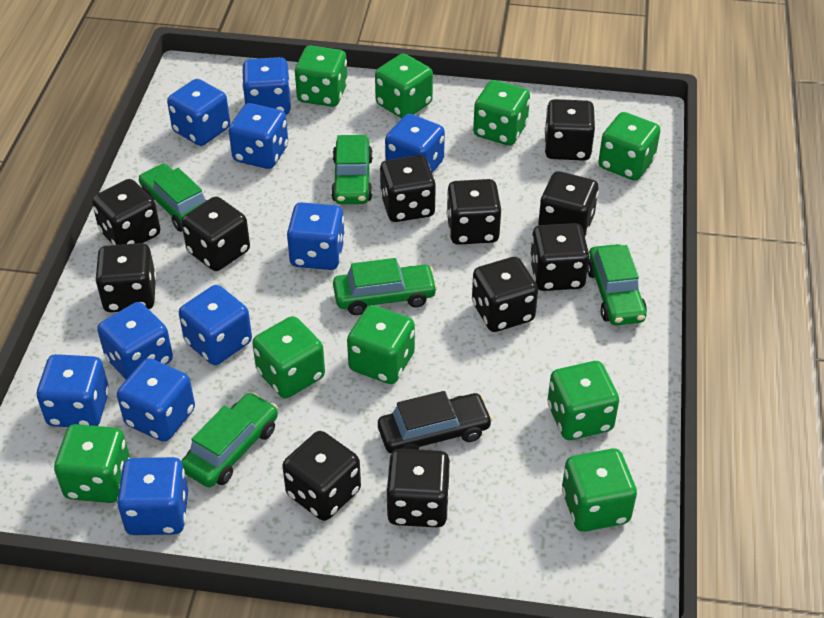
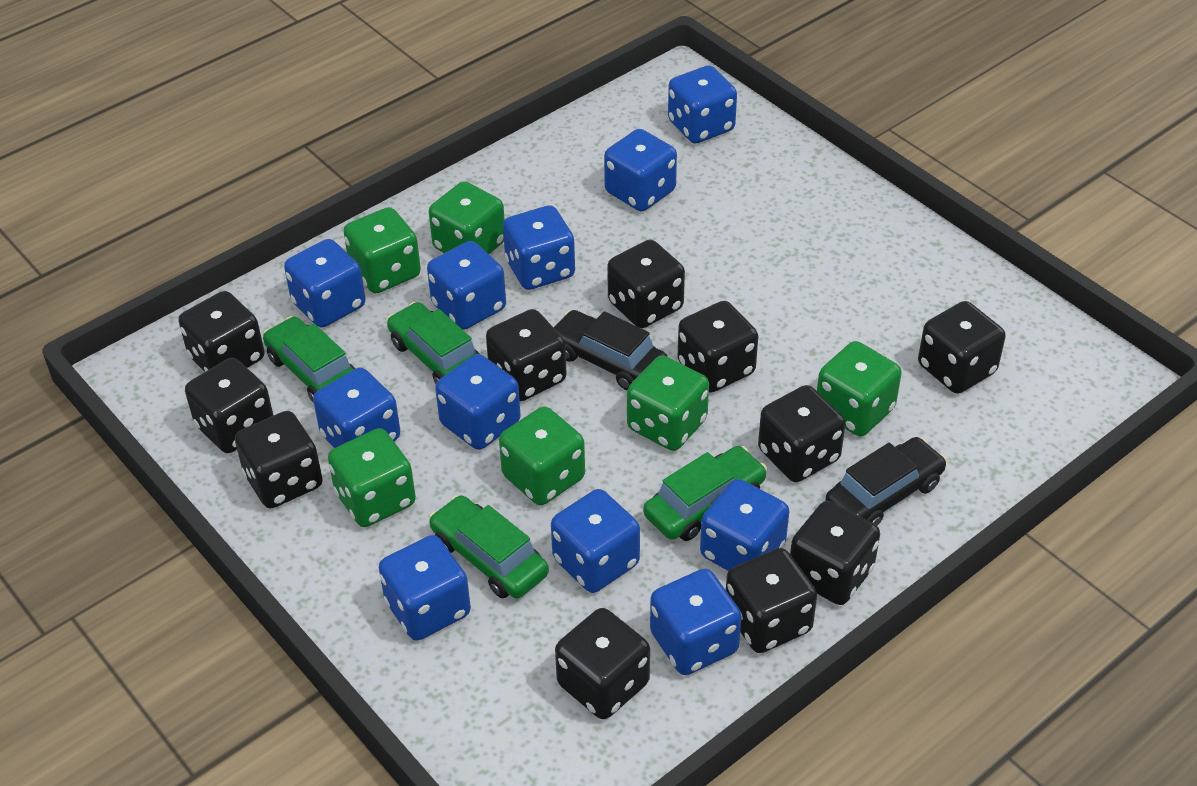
black car: [378,391,493,453] = 1 -> [553,310,667,390] [825,437,947,526] = 2
blue dice: [37,354,109,427] [97,302,173,379] [117,358,195,442] [117,457,188,535] [167,79,230,146] [179,285,252,365] [229,103,288,169] [242,57,291,115] [287,202,345,270] [385,114,445,173] = 10 -> [284,239,366,328] [313,368,400,448] [379,535,471,641] [427,241,506,330] [435,354,521,450] [503,205,575,290] [551,489,640,593] [604,129,677,212] [650,569,742,675] [668,65,737,144] [700,479,789,571] = 11
green car: [139,163,207,232] [181,392,278,487] [331,135,373,204] [333,258,438,315] [587,244,647,325] = 5 -> [263,316,355,403] [387,302,480,384] [429,495,549,598] [644,446,767,541] = 4
green dice: [54,424,130,503] [252,316,325,399] [295,46,348,107] [347,305,415,384] [375,53,433,119] [473,80,530,146] [548,361,619,440] [562,448,637,532] [598,112,661,181] = 9 -> [328,428,416,527] [343,207,421,293] [429,181,505,254] [499,407,585,505] [627,355,709,451] [817,341,902,436] = 6

